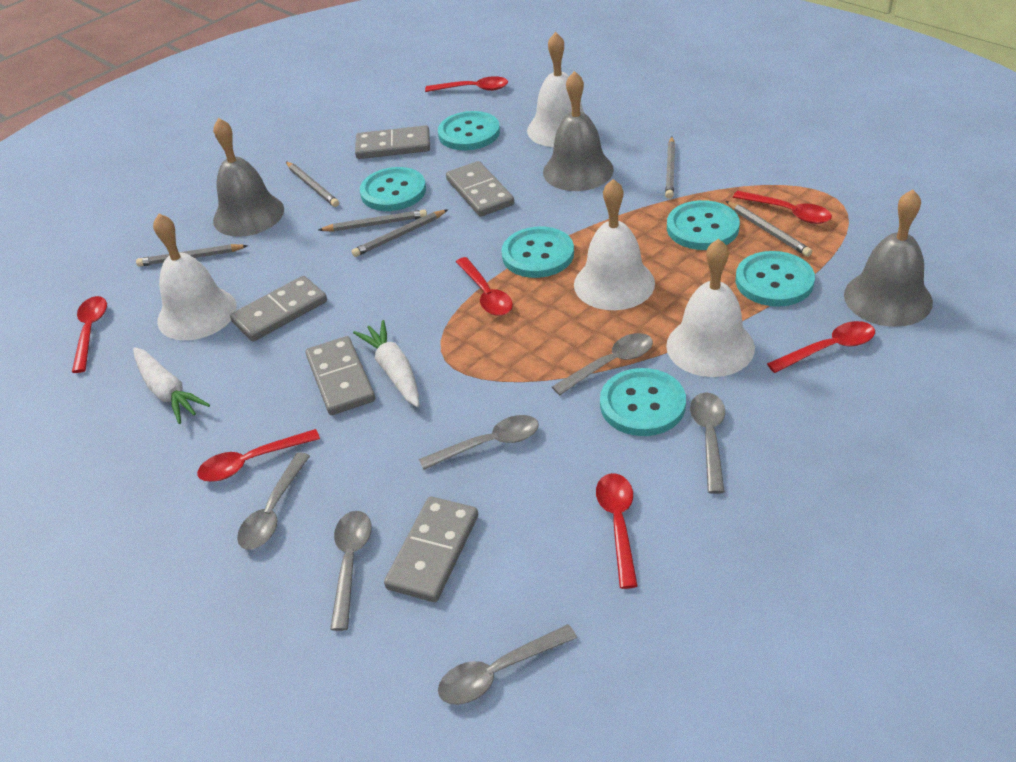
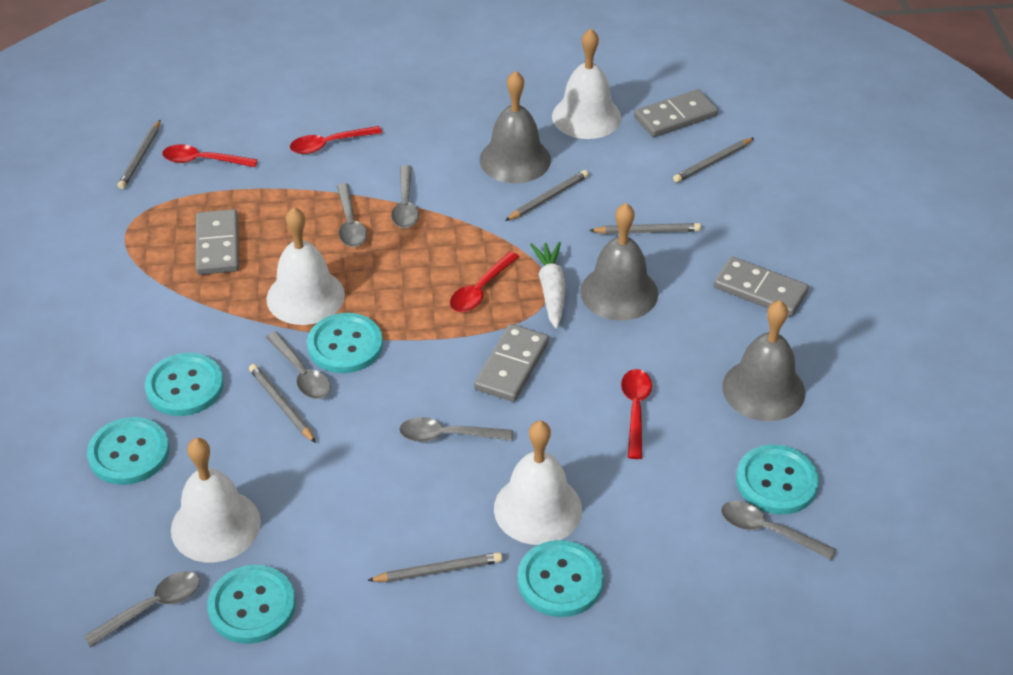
grey domino: [230,276,327,342] [305,336,375,415] [355,125,430,159] [384,496,478,602] [446,161,514,217] = 5 -> [196,209,239,275] [474,324,549,402] [634,89,718,137] [714,257,809,317] = 4
red spoon: [72,296,107,373] [197,429,320,482] [425,76,508,92] [456,257,513,316] [596,473,638,589] [733,191,832,224] [767,321,875,373] = 7 -> [162,144,258,167] [290,126,382,154] [450,251,519,312] [621,369,652,459] = 4
white carrot: [133,347,210,424] [353,320,419,407] = 2 -> [530,242,566,329] = 1

